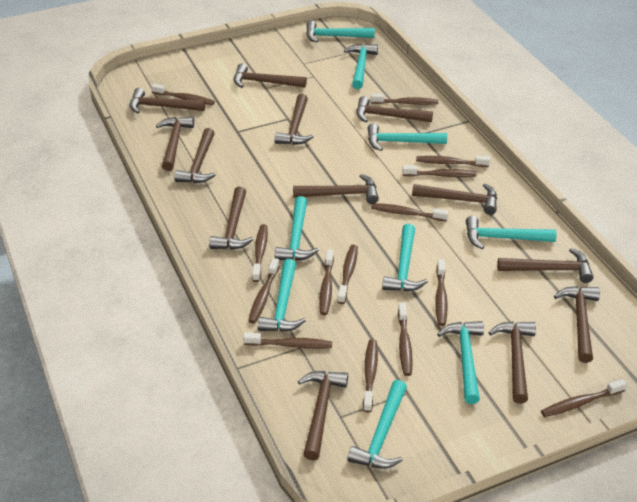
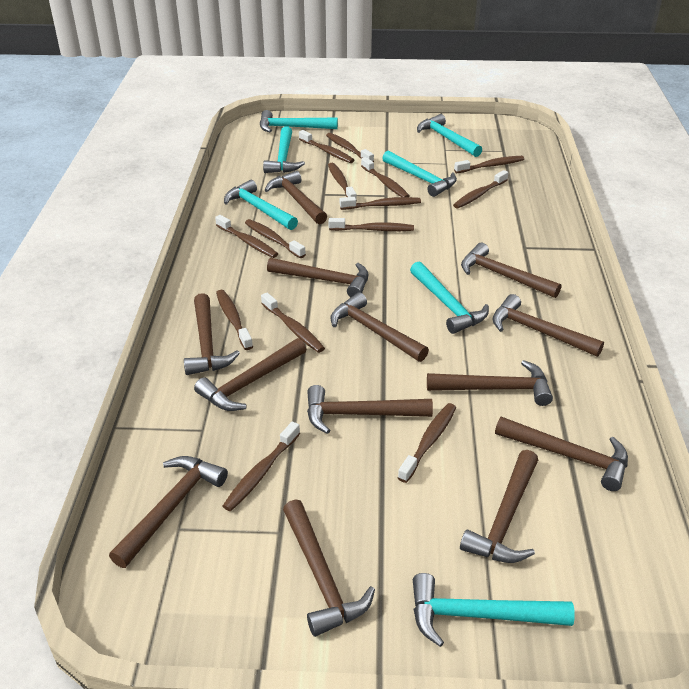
turquoise hammer: [258,259,306,332] [275,196,319,260] [306,21,375,42] [344,44,378,89] [347,380,407,469] [368,123,447,151] [382,224,428,291] [437,321,484,404] [466,216,557,249] = 9 -> [224,180,298,230] [260,110,338,132] [263,126,305,173] [382,151,457,197] [410,262,489,334] [413,573,575,647] [417,114,482,157] = 7

